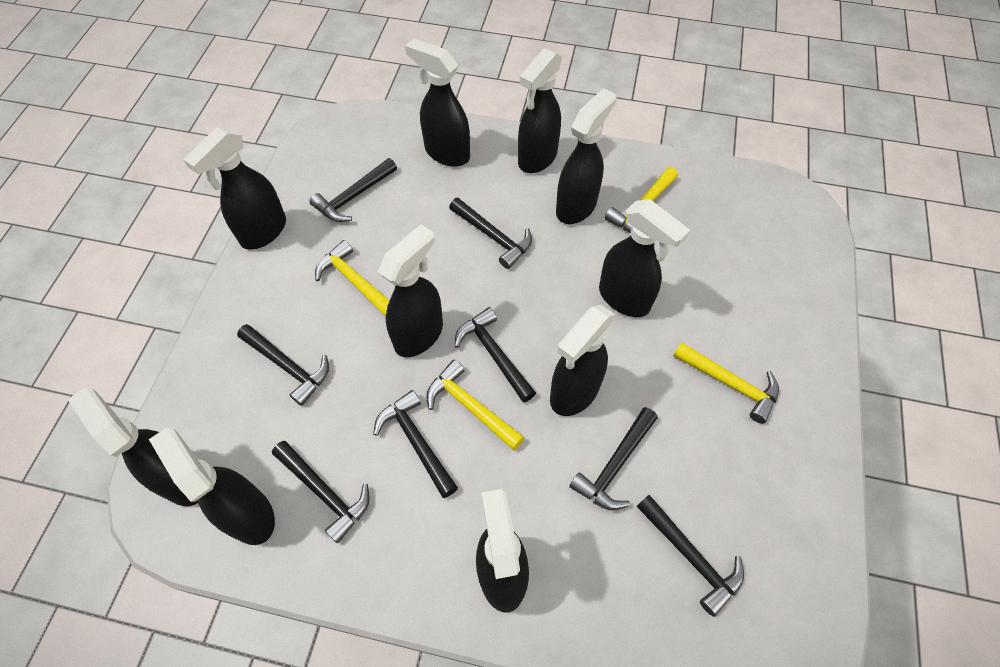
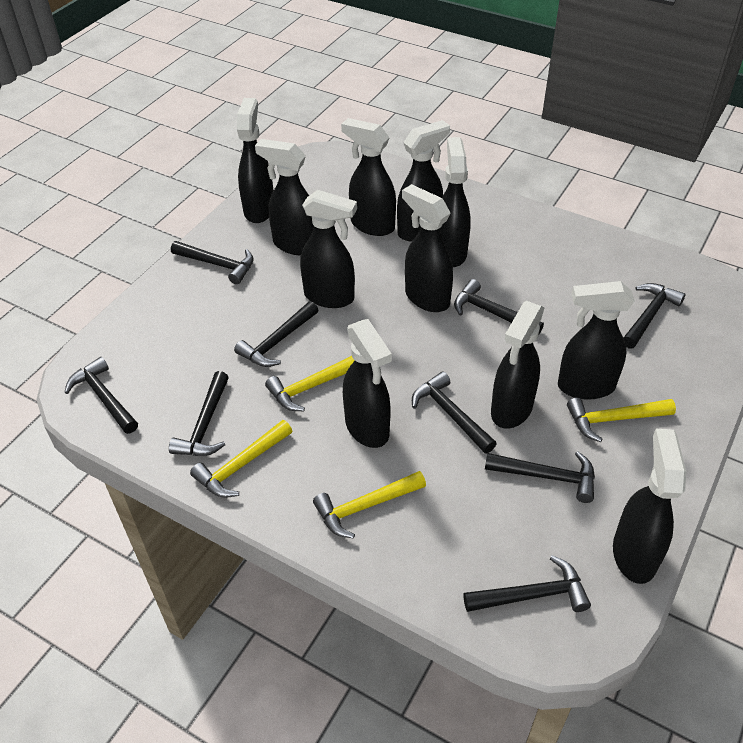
black hammer: [237,324,329,406] [272,441,370,543] [309,158,397,222] [373,390,458,498] [449,198,532,269] [454,307,536,403] [569,407,658,510] [636,495,744,617] = 8 -> [64,357,138,434] [169,371,229,456] [171,241,254,284] [234,301,319,367] [412,371,497,454] [454,279,544,334] [464,556,591,612] [485,451,595,503] [623,283,686,349] = 9
black spray bottle: [68,387,198,506] [149,427,275,545] [183,127,286,250] [378,224,443,357] [405,38,470,167] [476,489,529,612] [518,48,562,173] [550,305,615,416] [556,88,617,224] [599,199,690,317] = 10 -> [237,98,273,223] [255,139,314,255] [300,190,357,308] [341,118,396,236] [343,319,392,448] [397,120,450,242] [402,184,453,312] [440,137,471,267] [491,301,545,429] [558,281,635,400] [613,429,686,584] = 11

